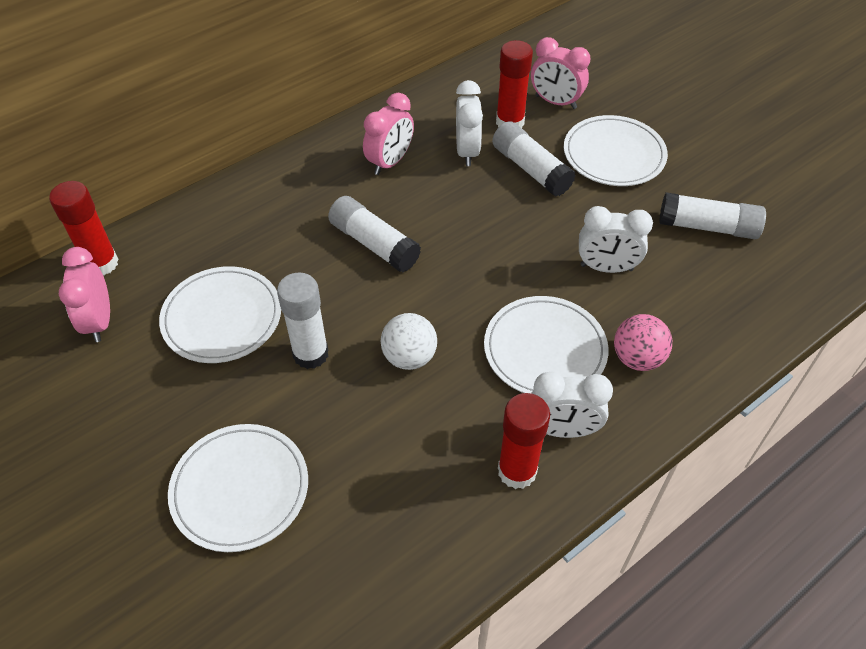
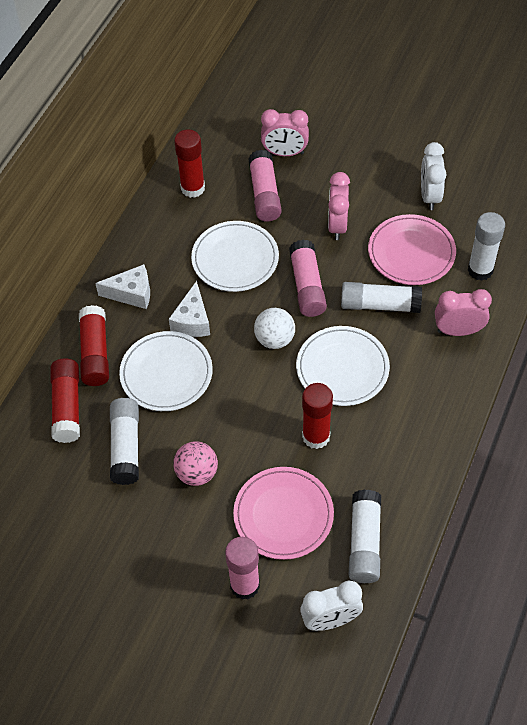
pink glue stick: none = 0 -> [225,537,260,600] [248,150,282,222] [289,240,327,317] = 3
pink plate: none = 0 -> [233,467,334,560] [368,214,456,285] = 2
red glue stick: [49,181,119,276] [496,40,533,128] [498,393,550,489] = 3 -> [50,359,80,443] [79,305,109,386] [174,129,205,198] [302,383,333,449] = 4
white cheese: none = 0 -> [95,264,150,309] [169,281,210,337] = 2
white clock: [456,80,483,166] [531,372,613,438] [579,206,653,273] = 3 -> [300,580,363,631] [421,142,447,210] = 2
white plate: [159,266,281,363] [168,424,308,552] [484,296,608,393] [564,115,668,186] = 4 -> [119,331,213,411] [191,221,279,292] [296,326,390,406] = 3

